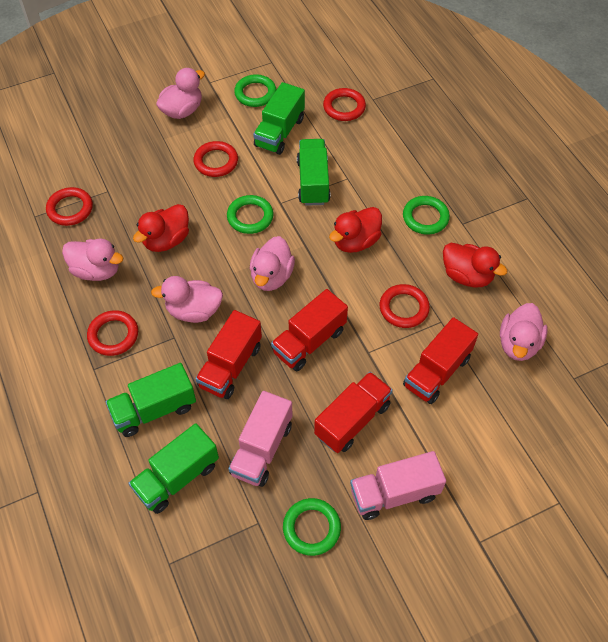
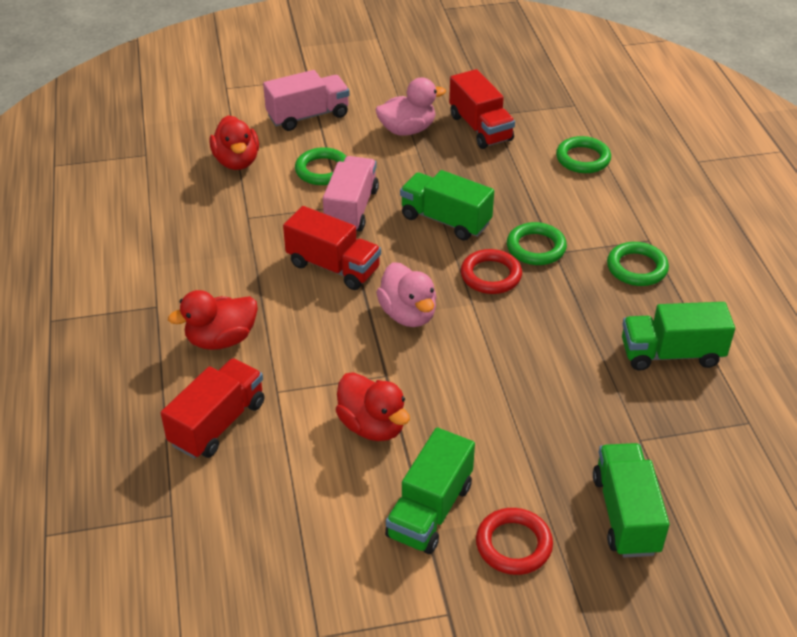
pink duck: [62,238,123,281] [151,276,223,323] [156,68,205,119] [250,236,295,291] [500,303,548,361] = 5 -> [375,77,446,136] [376,262,437,327] = 2
red ring: [46,187,93,226] [87,310,138,356] [193,141,238,177] [323,88,366,121] [380,284,430,328] = 5 -> [461,249,522,294] [476,508,553,575] = 2
red truck: [195,310,262,399] [271,289,348,371] [314,372,393,453] [403,317,478,404] = 4 -> [161,358,265,459] [283,206,381,290] [449,69,515,149] = 3

